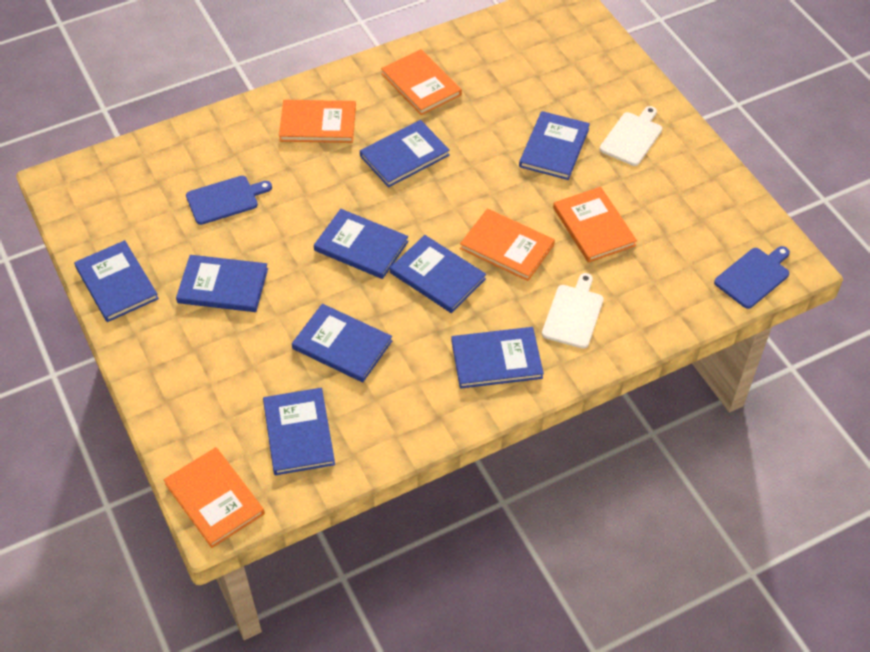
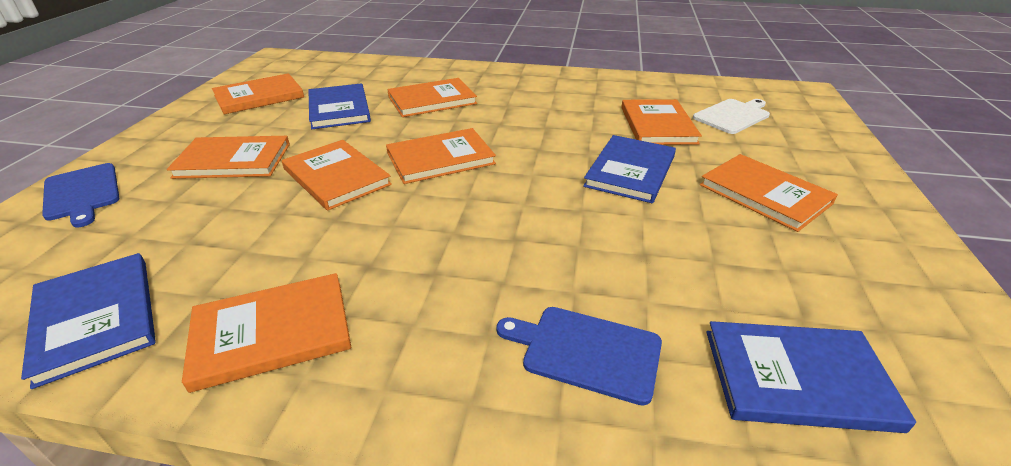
blue book: [74,240,159,322] [176,255,268,312] [263,388,335,475] [292,304,392,382] [314,209,409,279] [360,120,450,187] [390,235,486,313] [451,327,544,389] [519,111,590,180] = 9 -> [21,253,156,389] [308,83,371,129] [583,135,676,203] [706,321,916,433] = 4
orange book: [164,447,265,548] [279,100,356,143] [381,49,462,115] [460,209,555,281] [553,187,637,263] = 5 -> [167,136,290,179] [182,273,351,393] [212,73,304,114] [282,140,392,210] [386,128,496,184] [387,78,477,117] [621,99,702,145] [700,154,838,232] = 8
white cutting board: [542,273,604,349] [600,106,662,166] = 2 -> [693,99,770,134] = 1

